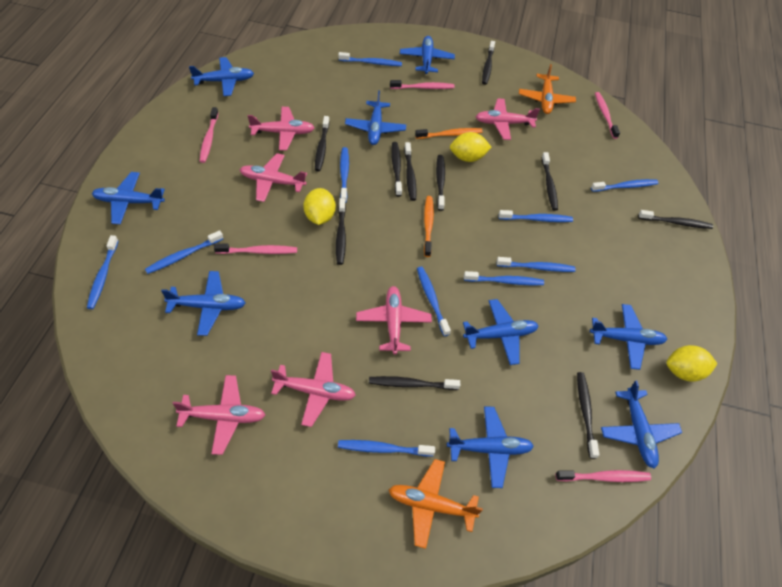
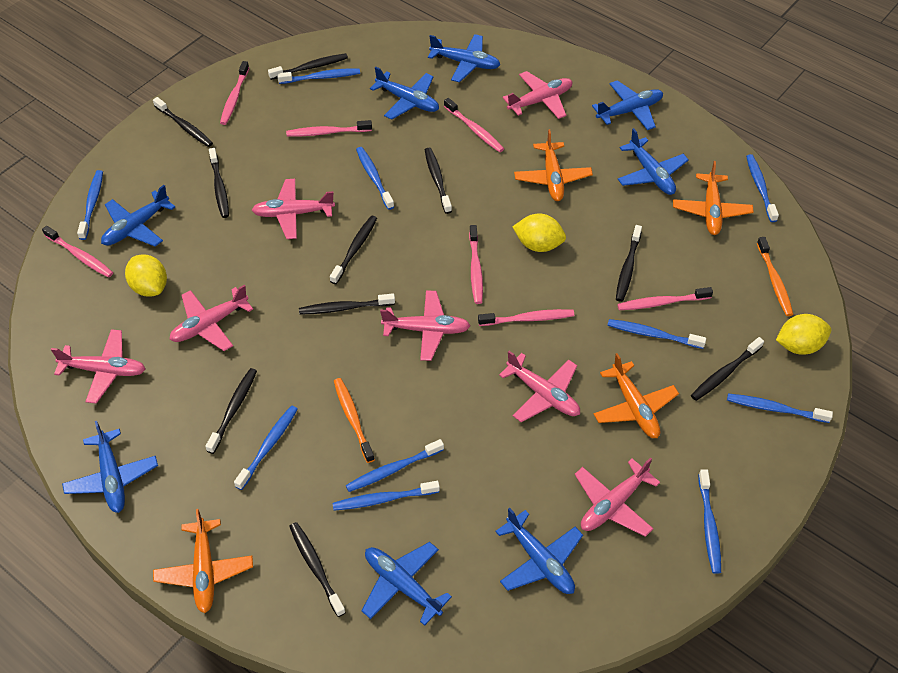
blue plane: [92,172,165,224] [161,271,246,336] [189,57,254,96] [345,90,406,145] [400,36,455,74] [447,406,534,488] [463,299,539,365] [590,304,667,370] [601,380,682,469] = 9 -> [62,421,158,513] [101,185,175,246] [362,542,452,626] [370,67,439,120] [428,34,500,82] [495,508,583,594] [592,80,663,130] [618,128,689,195] = 8
orange plane: [389,459,483,549] [519,64,576,114] = 2 -> [153,509,253,613] [514,129,593,201] [594,353,679,438] [673,161,754,235] = 4
pink plane: [172,375,265,455] [240,153,307,202] [248,107,315,150] [271,352,356,427] [356,286,432,354] [475,99,540,140] = 6 -> [51,329,145,404] [169,285,253,351] [252,179,335,239] [380,290,470,361] [499,351,580,422] [503,71,573,119] [575,457,660,537] = 7
pink toothbrush: [200,107,218,163] [214,244,297,254] [390,80,455,89] [556,470,651,482] [595,92,620,139] = 5 -> [42,226,113,278] [220,61,249,125] [286,120,372,136] [444,98,504,152] [469,225,483,304] [478,309,574,326] [617,287,713,310] = 7

